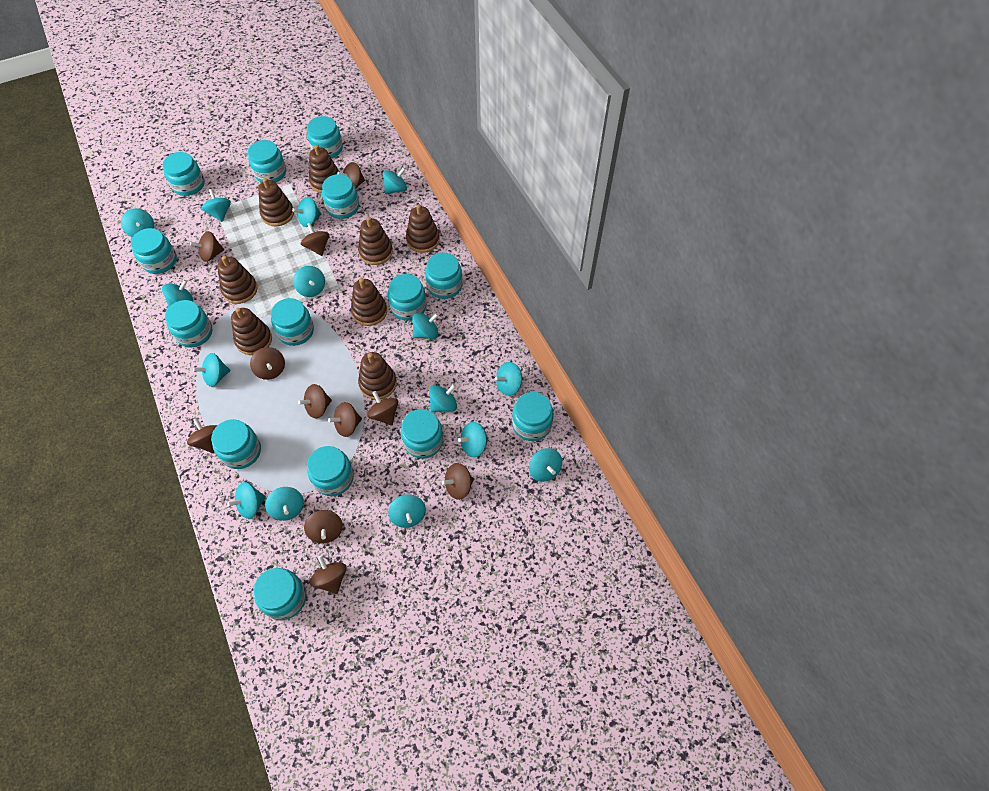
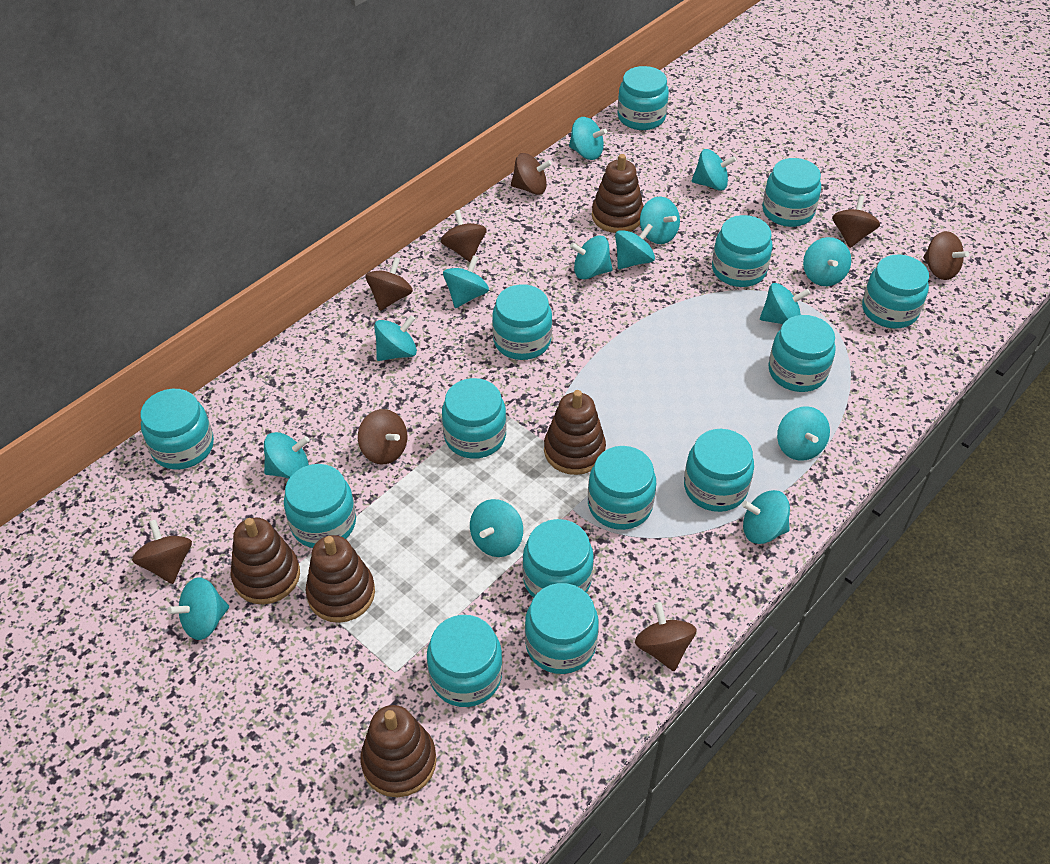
brown spinning top: [187,418,218,453] [190,231,224,262] [250,347,285,380] [298,384,332,418] [301,223,330,256] [304,510,343,543] [310,556,346,594] [328,402,362,437] [337,162,365,188] [367,391,399,426] [442,463,473,500] = 11 -> [132,519,192,584] [358,409,408,465] [365,257,413,311] [441,210,487,262] [511,153,552,195] [635,602,696,671] [832,195,880,248] [923,231,969,280] = 8
brown stacking toy: [217,256,258,304] [231,308,272,355] [258,178,294,226] [309,145,340,193] [351,278,387,326] [358,217,393,265] [358,352,397,400] [406,204,440,253] = 8 -> [231,518,300,605] [306,535,375,623] [360,705,437,797] [544,390,606,475] [592,154,644,233] = 5
turquoise spinning top: [121,208,154,237] [162,280,193,307] [193,353,231,387] [201,189,231,222] [227,482,266,519] [265,487,304,521] [292,197,321,227] [293,266,325,297] [383,167,407,194] [388,494,426,528] [413,313,439,339] [429,384,457,412] [458,422,488,457] [495,362,523,396] [529,448,562,482] = 15 -> [167,578,229,640] [264,432,310,479] [374,315,417,361] [443,255,489,308] [470,499,523,557] [569,117,607,160] [570,236,613,280] [615,223,655,269] [640,197,680,244] [692,149,736,191] [742,490,790,544] [760,283,810,324] [777,406,830,461] [803,237,851,286] = 14

